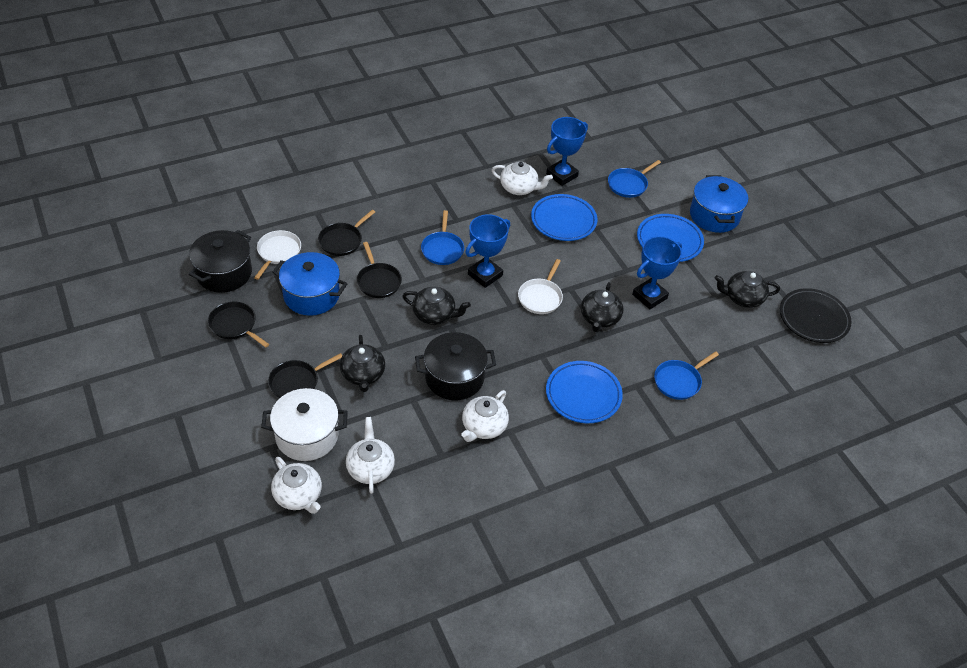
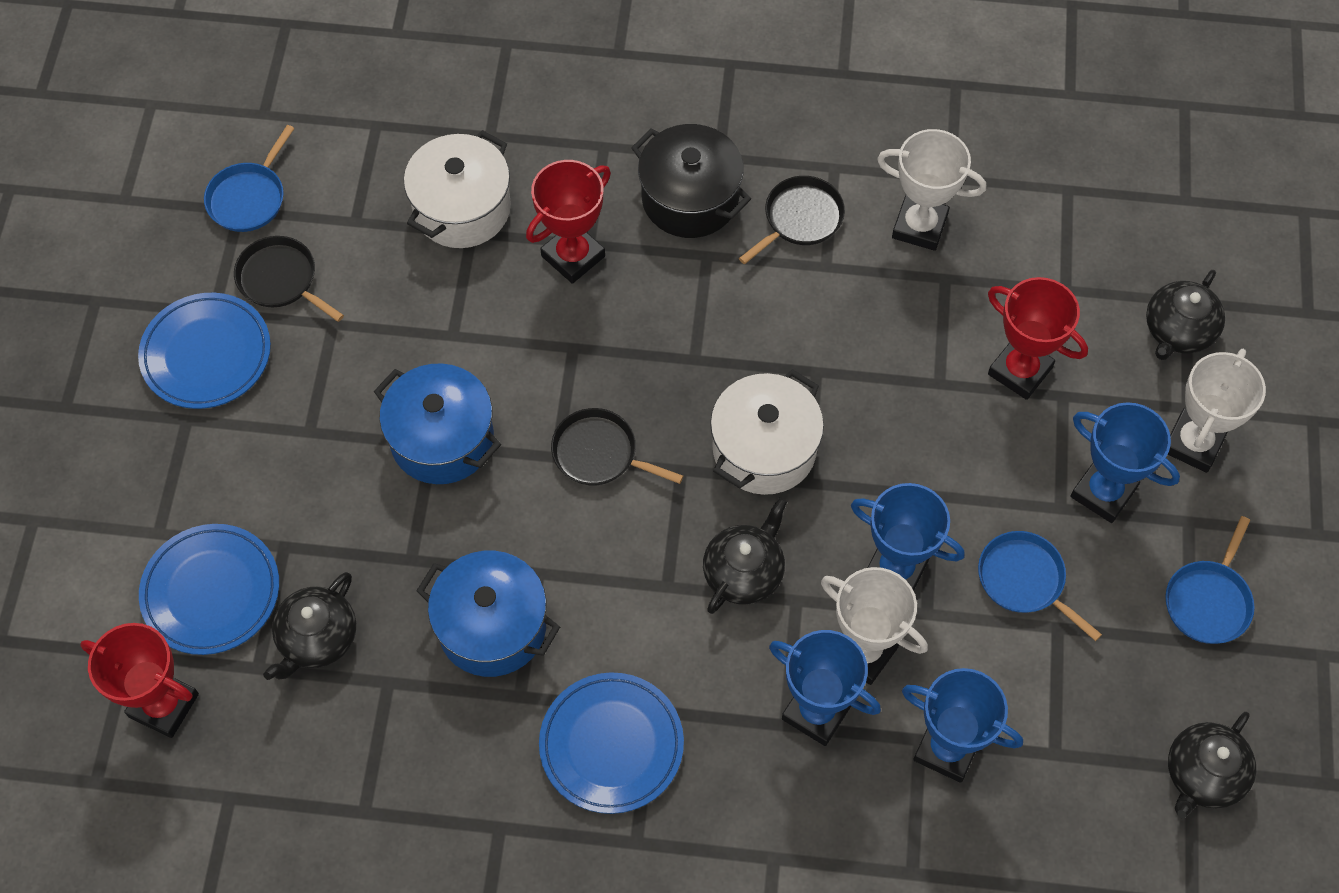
black pan: [208,302,269,348] [268,353,342,398] [318,210,375,256] [357,242,402,298] = 4 -> [234,236,344,322] [551,408,683,486] [739,176,845,264] = 3
black plate: [780,288,852,343] = 1 -> none = 0
black pot: [189,230,252,293] [415,332,496,400] = 2 -> [631,124,751,238] = 1
blue trophy: [465,214,510,288] [546,117,588,186] [632,236,682,309] = 3 -> [769,630,881,746] [851,483,965,591] [902,668,1023,783] [1071,402,1180,523] = 4
red trophy: none = 0 -> [80,623,199,738] [526,160,611,284] [988,277,1088,400] = 3
white pan: [254,230,301,280] [518,259,563,314] = 2 -> none = 0
white pot: [261,388,348,461] = 1 -> [404,130,511,248] [710,369,824,495] = 2
white teapot: [271,457,322,514] [346,417,395,494] [461,390,509,442] [492,161,553,195] = 4 -> none = 0
white trophy: none = 0 -> [821,567,928,685] [877,129,986,251] [1167,349,1266,473] = 3

